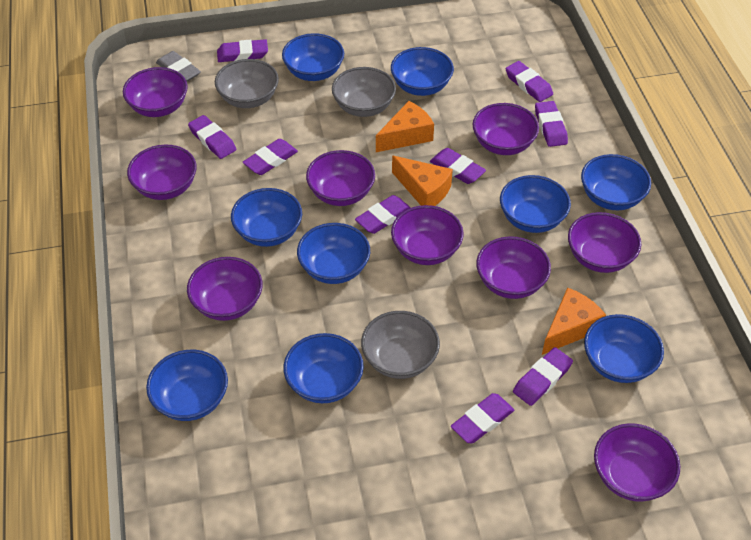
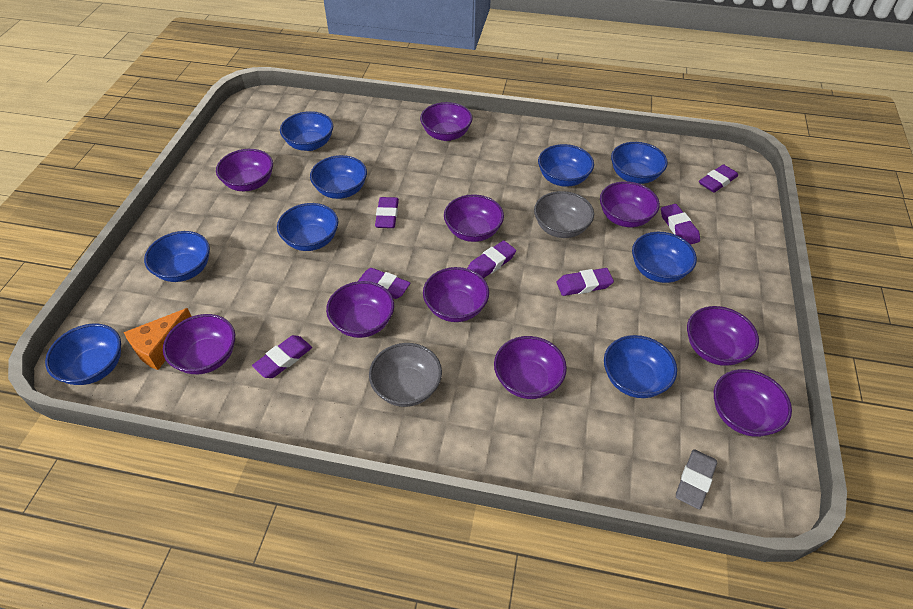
grey bowl: [215,59,279,108] [332,67,396,117] [361,311,440,379] = 3 -> [369,343,442,407] [534,191,594,238] = 2
orange cheese: [376,101,434,152] [392,155,453,206] [542,287,606,355] = 3 -> [124,308,192,370] = 1
purple bowl: [123,67,188,117] [127,145,197,200] [187,257,263,321] [306,150,375,206] [391,205,464,265] [472,103,539,155] [476,236,551,299] [568,212,641,273] [594,423,680,502] = 9 -> [163,314,235,374] [216,149,273,191] [326,281,394,338] [420,102,473,141] [423,267,489,322] [444,194,504,242] [494,336,567,399] [600,181,660,227] [687,306,759,366] [714,369,792,437] = 10
purple eraser: [188,115,236,159] [217,39,268,62] [243,139,298,175] [355,195,411,234] [430,148,486,184] [451,393,514,443] [506,61,553,102] [513,347,573,406] [535,101,568,147] = 9 -> [252,335,312,378] [358,268,410,299] [375,197,399,228] [467,241,516,278] [557,268,614,296] [661,204,700,245] [699,164,738,193] = 7

